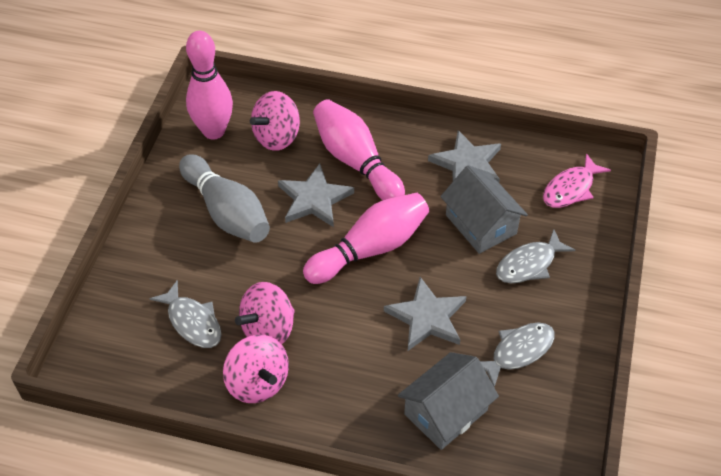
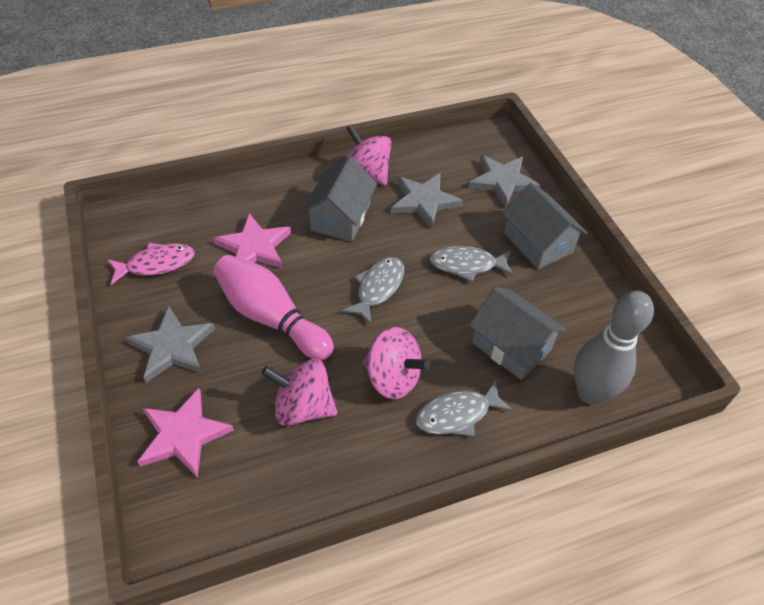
grey house: [398,352,499,450] [440,165,528,254] = 2 -> [302,156,377,241] [469,287,566,380] [502,183,587,269] = 3
pink bowling pin: [186,31,233,139] [303,193,429,284] [313,99,405,200] = 3 -> [213,255,334,360] = 1
pink star: none = 0 -> [137,388,234,478] [213,213,291,268] = 2

